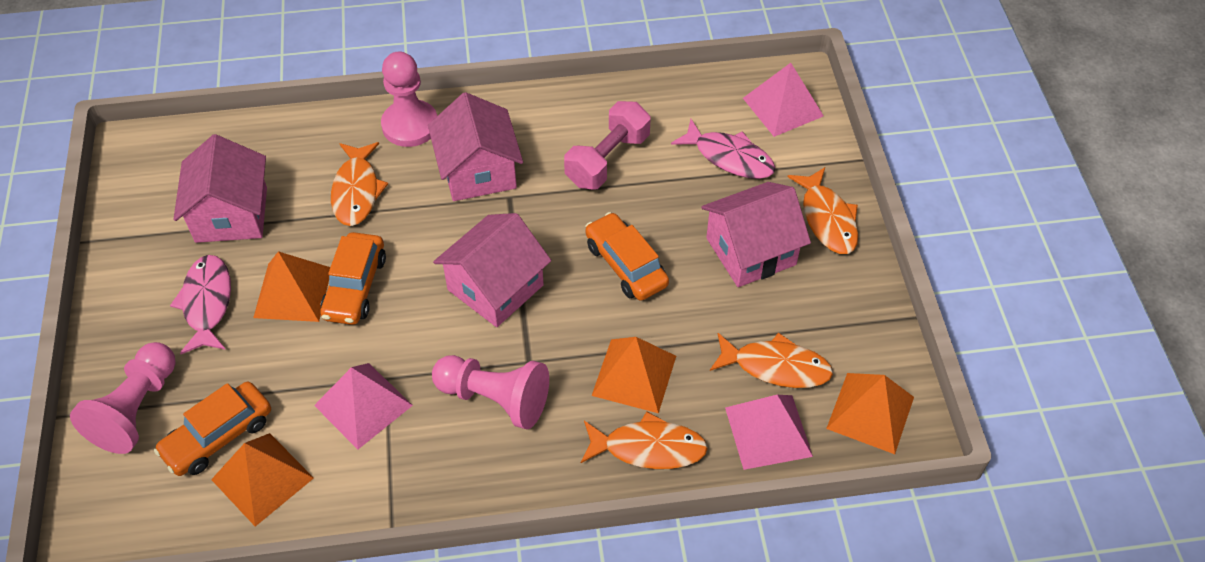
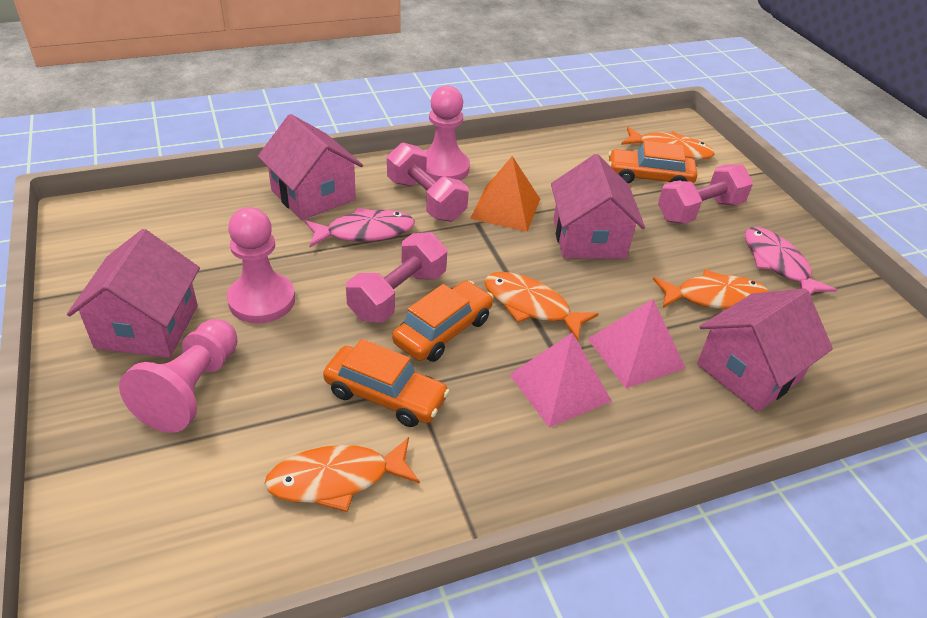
orange pyramid: [211,433,314,527] [253,251,330,322] [592,337,676,413] [826,373,914,454] = 4 -> [470,156,540,232] = 1
pink dumbbell: [564,101,651,190] = 1 -> [346,232,447,322] [387,143,469,222] [658,164,753,224] = 3
pink pyramid: [314,363,413,449] [725,395,813,470] [743,63,824,137] = 3 -> [509,333,612,428] [588,299,685,388] = 2

